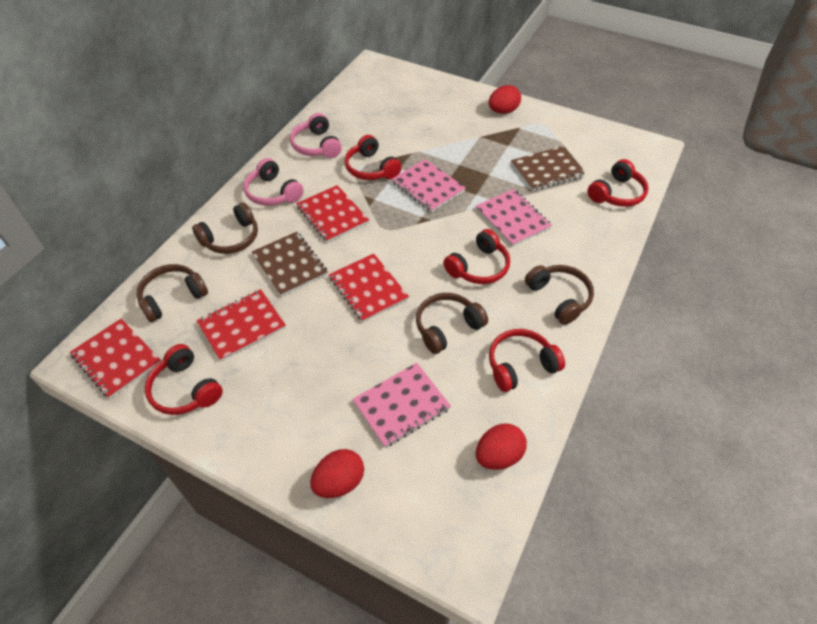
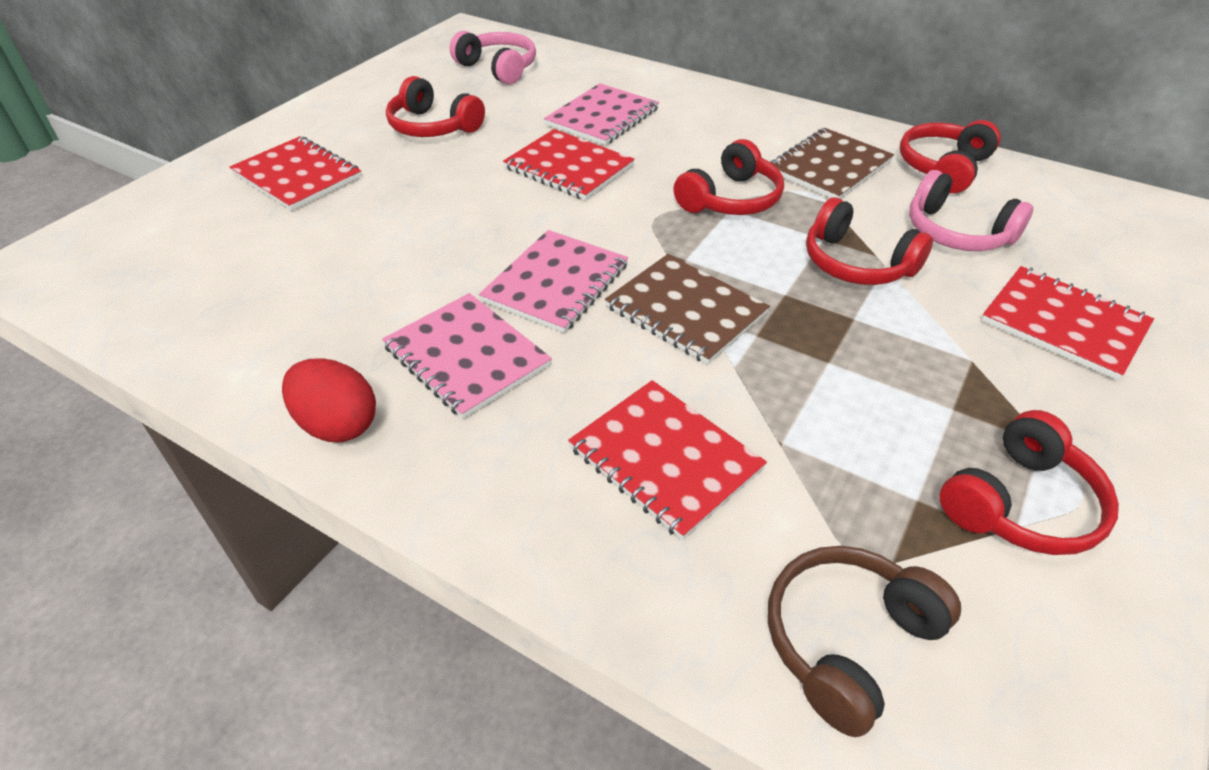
brown headphones: [137,264,208,322] [192,202,258,254] [416,293,488,354] [525,265,594,325] = 4 -> [768,546,961,737] = 1
red egg: [310,449,364,498] [476,424,527,470] [489,85,521,114] = 3 -> [282,358,376,442] = 1

